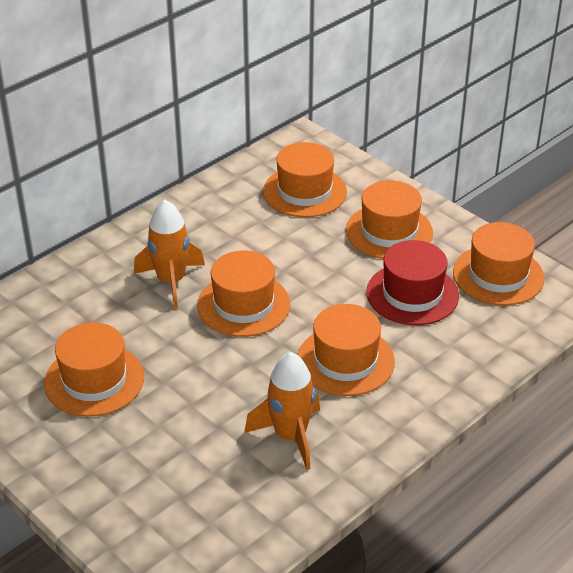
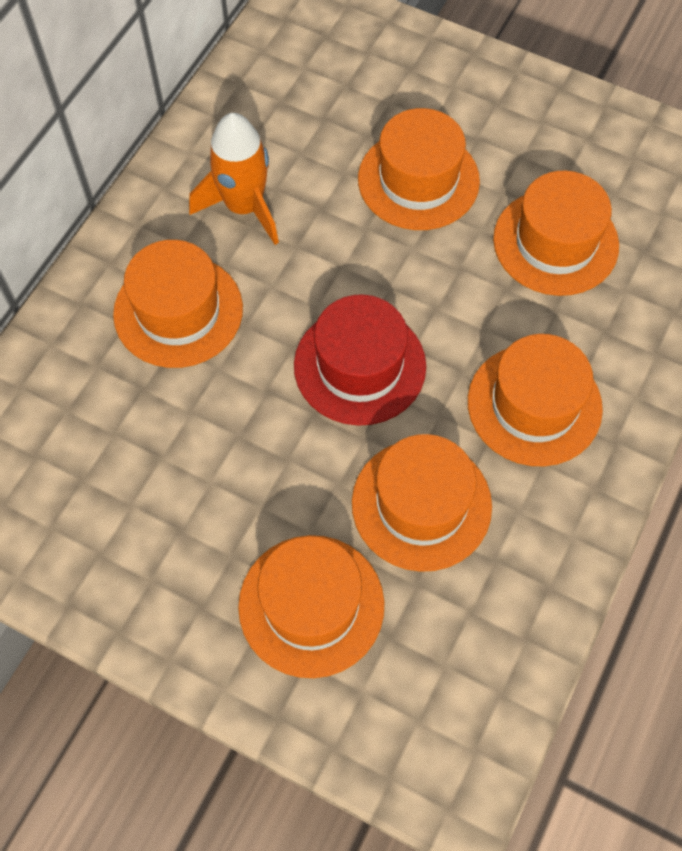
orange rocket: [134,200,205,309] [244,352,320,470] = 2 -> [189,113,279,245] = 1

